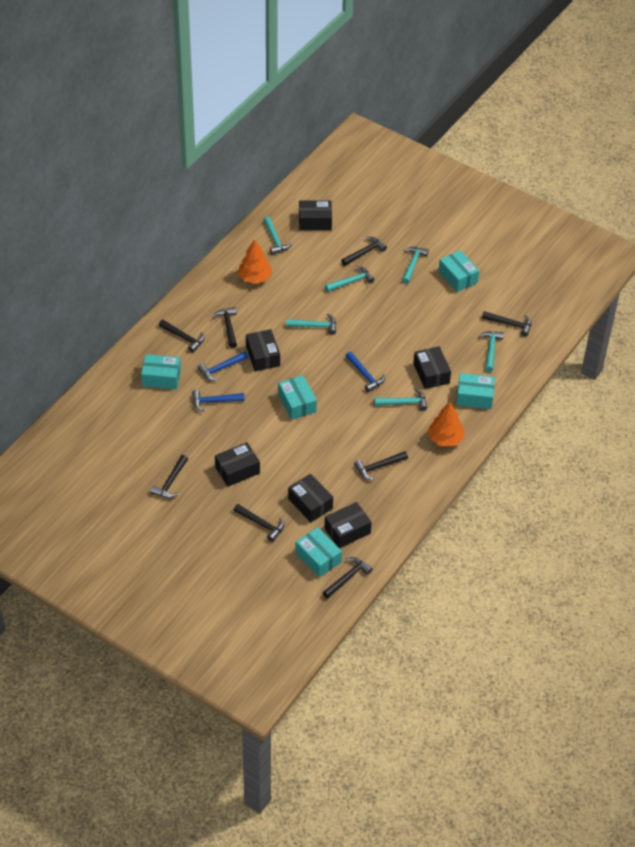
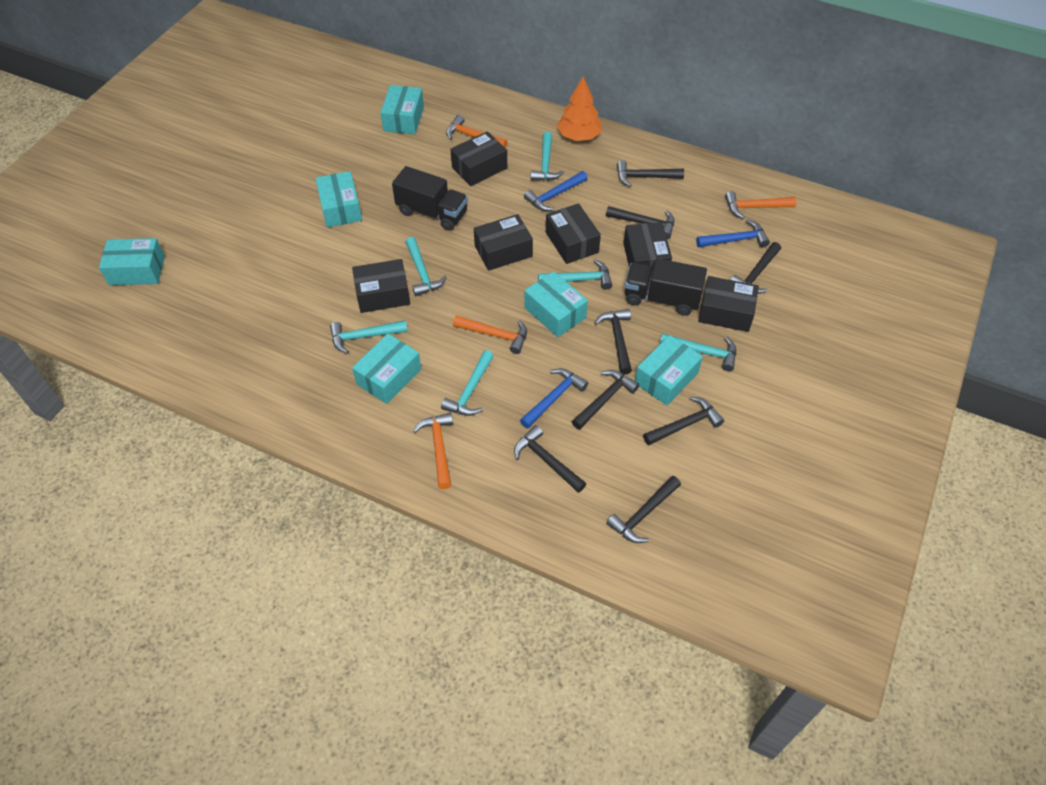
black truck: none = 0 -> [392,166,468,231] [625,258,707,316] = 2
orange hammer: none = 0 -> [413,413,453,489] [446,115,507,148] [453,315,527,354] [725,191,796,219] = 4
orange tree: [238,239,272,284] [428,402,464,446] = 2 -> [557,77,602,141] = 1
turquoise box: [141,354,181,389] [278,375,317,420] [295,527,342,577] [438,250,479,292] [456,373,495,409] = 5 -> [99,238,165,285] [315,171,362,228] [352,334,421,404] [380,85,424,134] [525,271,588,337] [635,335,703,405] = 6

